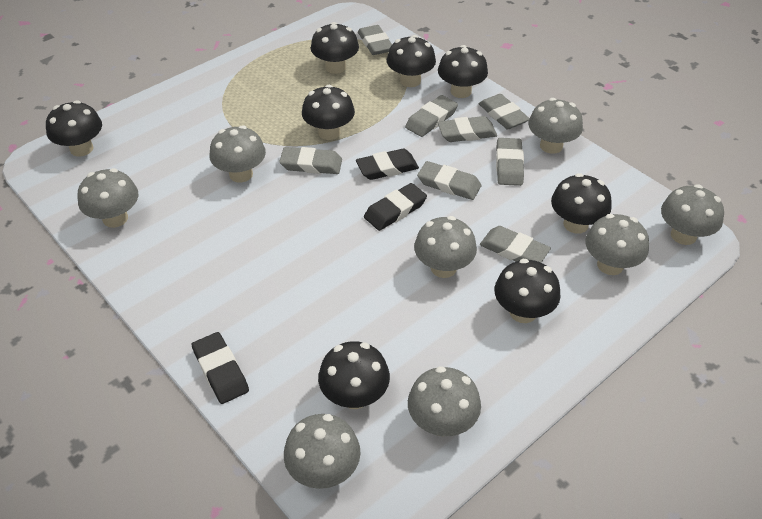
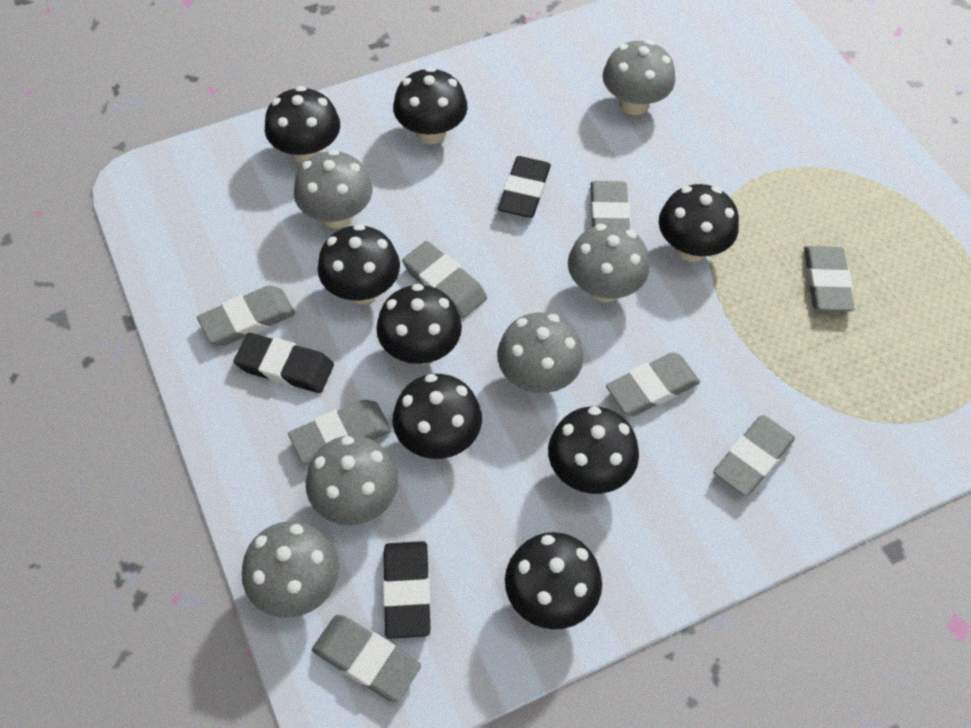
grey mushroom: [77,168,138,228] [210,125,266,183] [284,414,361,489] [408,366,481,436] [414,216,477,278] [528,98,583,154] [585,214,649,275] [661,184,724,245] = 8 -> [242,521,339,618] [294,149,373,228] [306,435,399,525] [497,313,584,393] [568,224,650,302] [602,40,675,115] = 6

